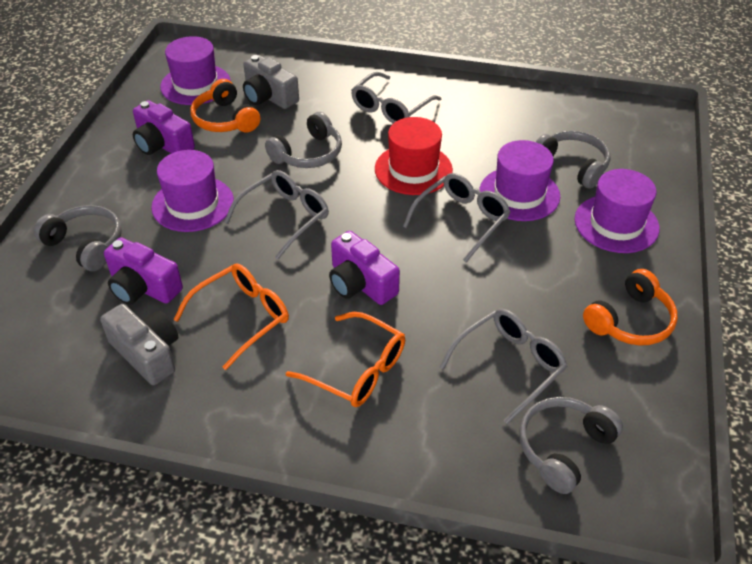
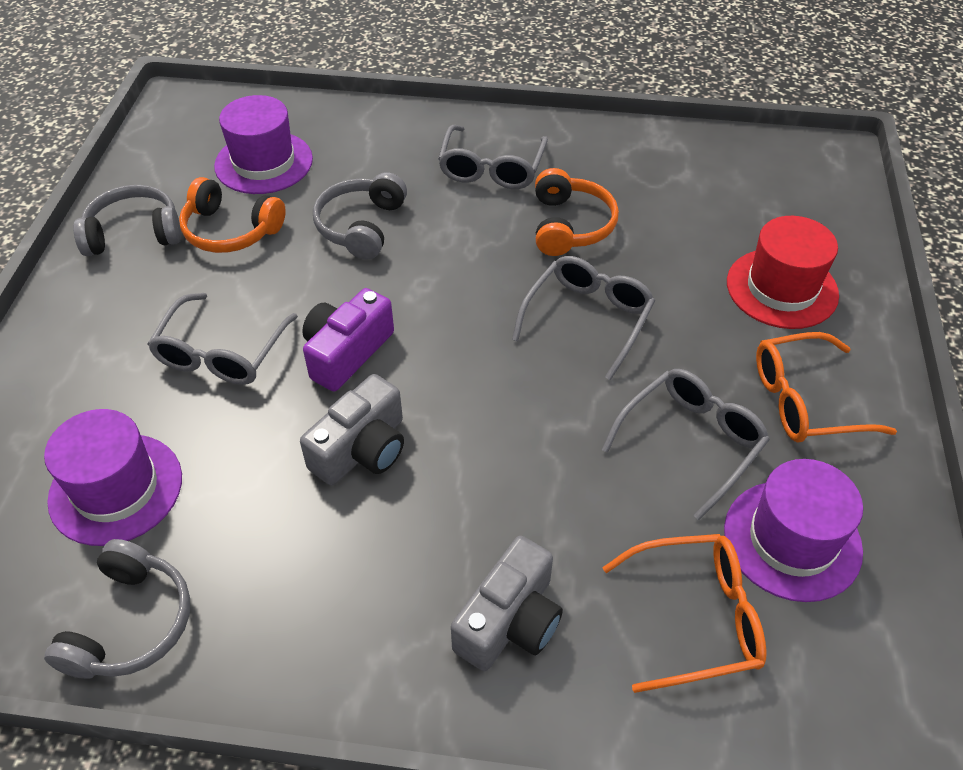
grey headphones: [34,205,122,271] [265,112,342,168] [519,397,623,494] [536,130,611,189] = 4 -> [44,539,190,679] [73,185,181,256] [313,172,407,260] = 3
purple camera: [104,237,183,305] [133,100,195,155] [329,231,400,305] = 3 -> [302,288,394,391] = 1
purple hat: [151,150,234,232] [160,36,231,105] [479,140,560,221] [574,169,660,253] = 4 -> [44,409,182,546] [214,95,313,194] [724,459,863,602] = 3

